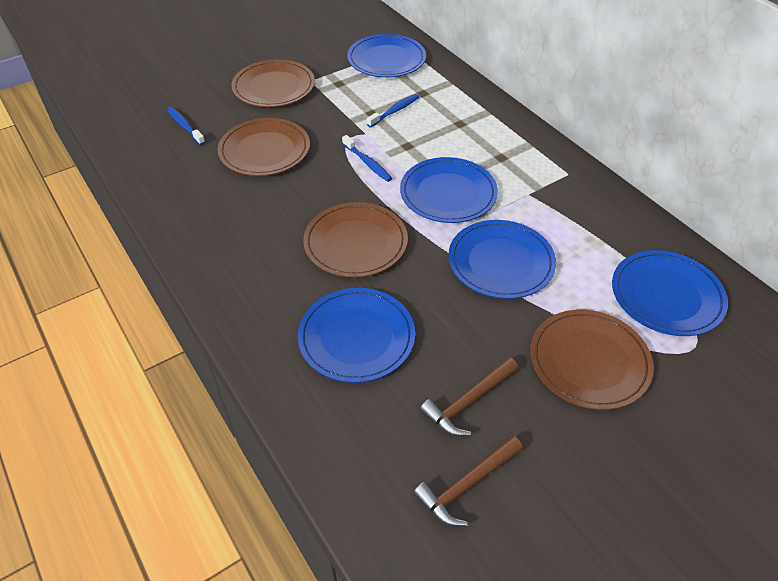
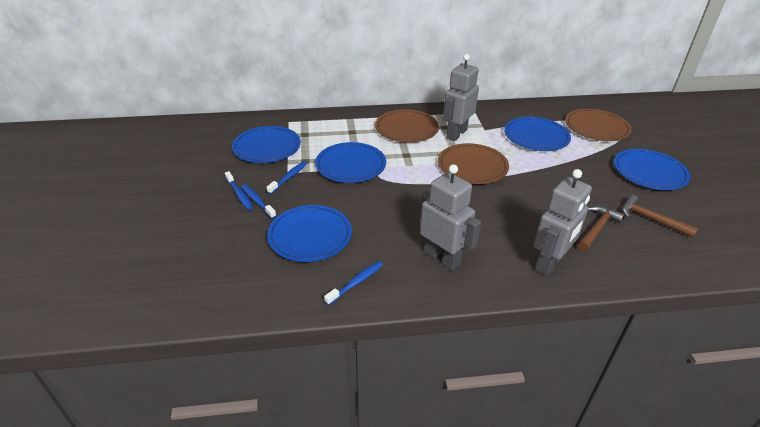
blue toothbrush: [167,107,205,145] [342,135,392,182] [367,94,419,127] = 3 -> [225,171,253,210] [241,184,276,219] [267,161,307,194] [324,261,383,305] = 4
brown plate: [217,118,310,176] [231,59,315,107] [303,202,408,278] [530,310,654,410] = 4 -> [375,109,439,143] [438,143,509,184] [565,109,632,141] = 3
grey robot: none = 0 -> [419,164,481,271] [443,54,479,141] [533,169,592,276] = 3

